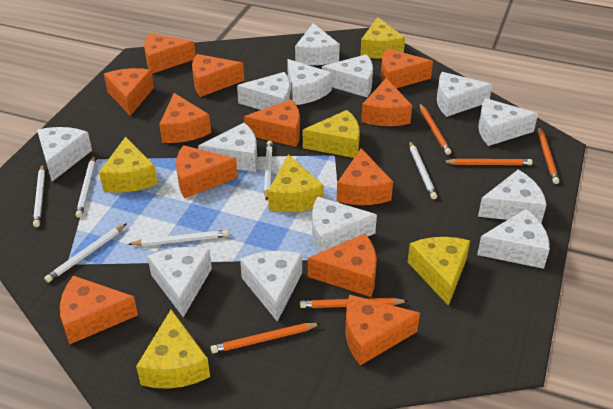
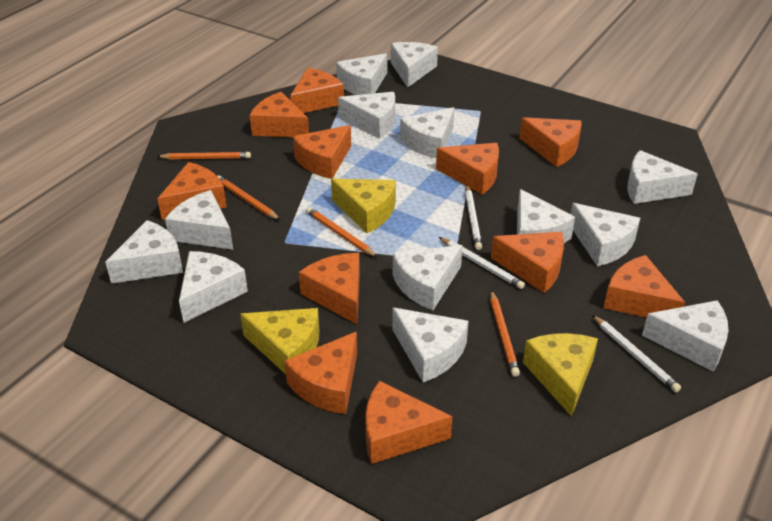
orange cheese: [60,276,138,345] [104,68,154,116] [144,33,195,74] [159,93,211,143] [176,145,238,198] [192,54,244,97] [244,99,300,147] [308,234,377,297] [337,148,393,205] [345,294,420,365] [361,78,412,126] [381,48,433,88] = 12 -> [157,162,227,220] [250,92,309,137] [284,331,357,414] [290,68,344,113] [293,125,351,179] [299,253,360,324] [365,381,453,464] [436,143,499,195] [491,232,564,293] [519,117,582,167] [603,255,685,318] = 11
orange pencil: [211,323,321,353] [300,298,408,308] [419,103,451,155] [442,159,532,165] [538,127,559,184] = 5 -> [157,152,251,160] [218,175,280,220] [306,207,378,257] [490,290,520,377] = 4
white pencil: [33,164,45,227] [44,224,126,283] [76,156,95,218] [128,230,229,246] [264,141,273,201] [409,141,437,199] = 6 -> [439,237,525,289] [465,185,482,250] [592,315,681,392] = 3
yellow cheese: [99,137,158,192] [136,309,210,389] [268,154,324,212] [303,110,360,158] [360,17,405,59] [408,237,470,306] = 6 -> [240,308,319,374] [331,179,396,233] [523,333,598,417] = 3

